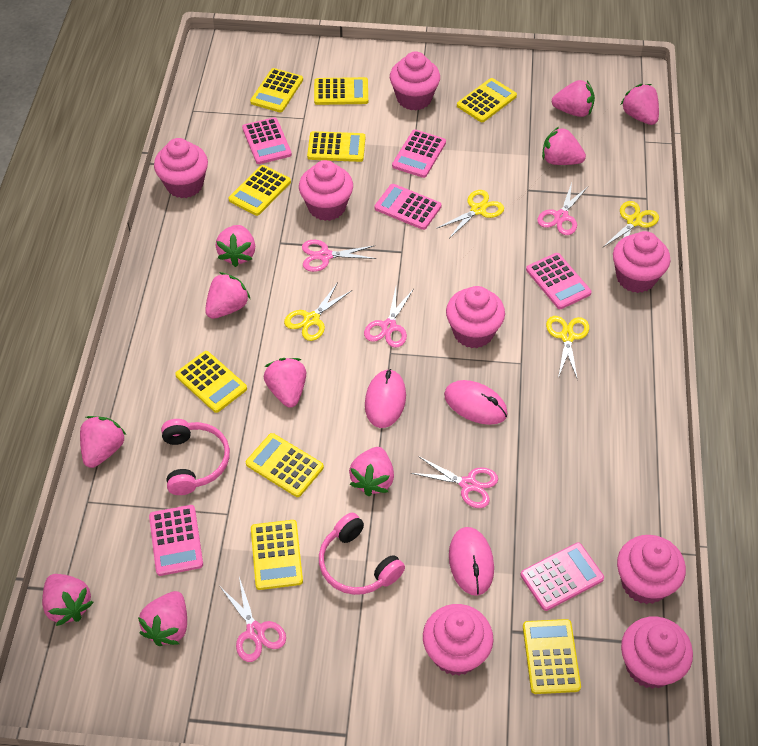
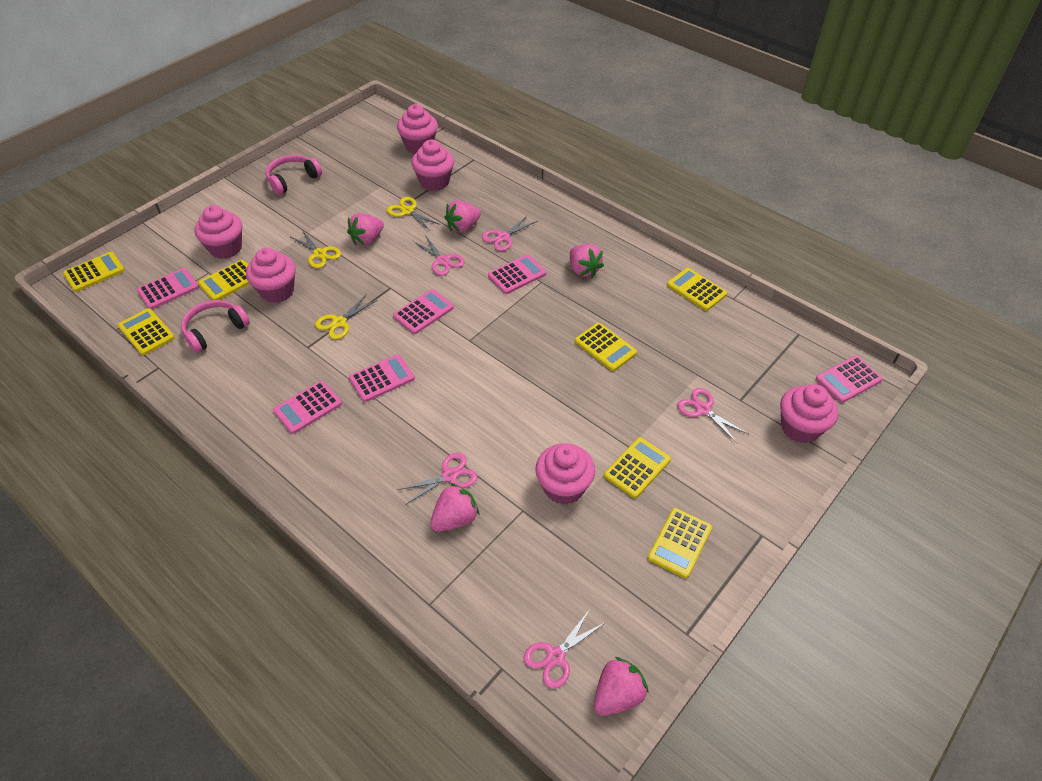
pink cupcake: [154,138,208,198] [299,160,353,221] [390,51,440,111] [423,604,493,676] [446,286,505,348] [613,231,670,293] [617,535,686,604] [621,616,693,689] = 8 -> [194,205,242,259] [246,248,296,303] [397,104,438,154] [411,140,454,191] [535,443,595,504] [780,384,838,443] = 6
pink mouse: [365,369,406,428] [444,380,508,425] [449,527,494,596] = 3 -> none = 0
pink strawberry: [42,574,94,626] [80,416,126,468] [138,591,187,646] [205,272,250,319] [216,225,255,267] [264,358,306,408] [349,447,394,496] [542,127,586,165] [552,80,595,117] [620,84,659,125] = 10 -> [347,213,384,246] [430,483,479,532] [445,200,481,233] [570,244,604,278] [594,657,649,716] = 5
yellow calculator: [175,351,247,413] [228,165,291,216] [246,433,324,497] [250,68,303,112] [251,520,303,590] [307,131,365,162] [314,77,368,105] [457,78,517,122] [523,619,581,694] = 9 -> [63,252,125,292] [118,308,175,355] [198,260,250,300] [575,323,637,371] [604,437,671,498] [648,508,712,578] [667,268,727,311] = 7
yellow scissors: [284,282,352,341] [436,190,504,238] [546,316,589,381] [603,201,659,247] = 4 -> [291,231,341,268] [315,294,378,340] [387,197,441,231] = 3

